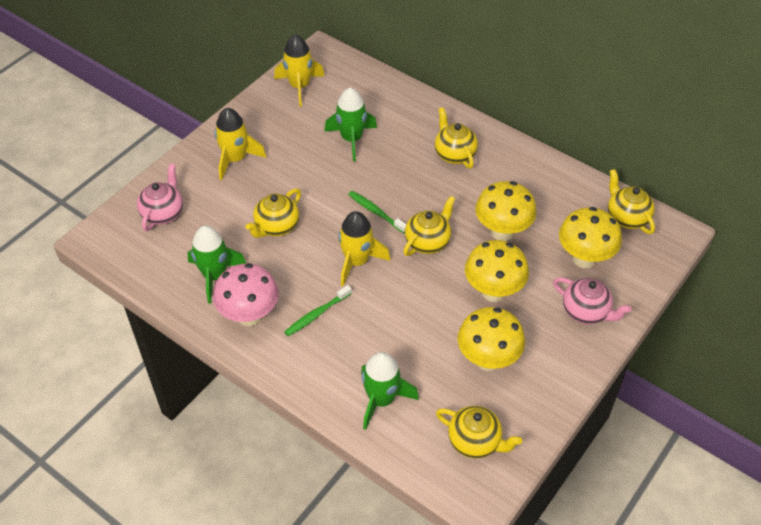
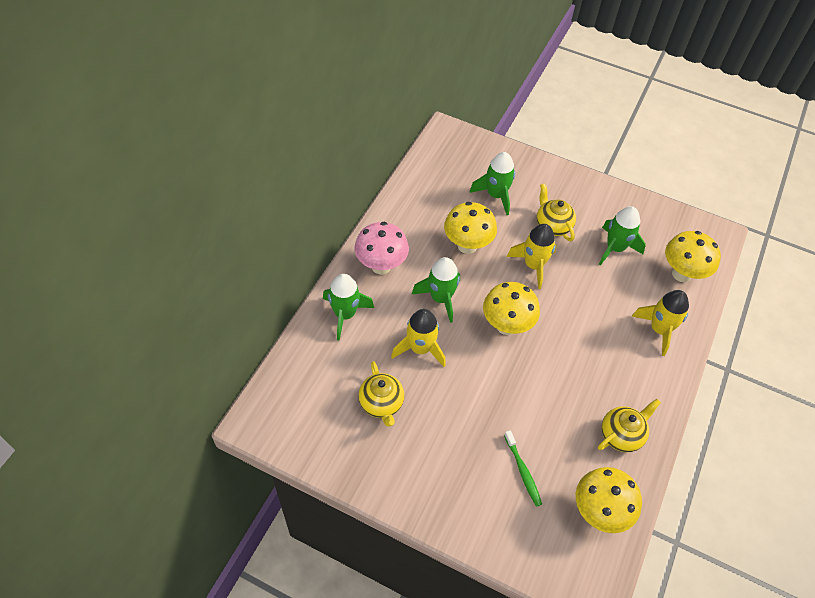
green rocket: [187,226,246,304] [324,88,377,161] [361,352,419,430] = 3 -> [323,274,374,341] [412,257,460,323] [469,152,515,215] [599,206,646,266] = 4
green toothbrush: [284,285,352,336] [348,191,406,233] = 2 -> [504,430,542,507] = 1
pink teapot: [137,163,183,231] [553,277,631,324] = 2 -> none = 0
yellow teapot: [246,188,301,238] [403,196,455,256] [435,107,478,168] [436,406,522,458] [608,169,655,234] = 5 -> [359,361,404,427] [537,183,576,241] [598,399,661,452] = 3

